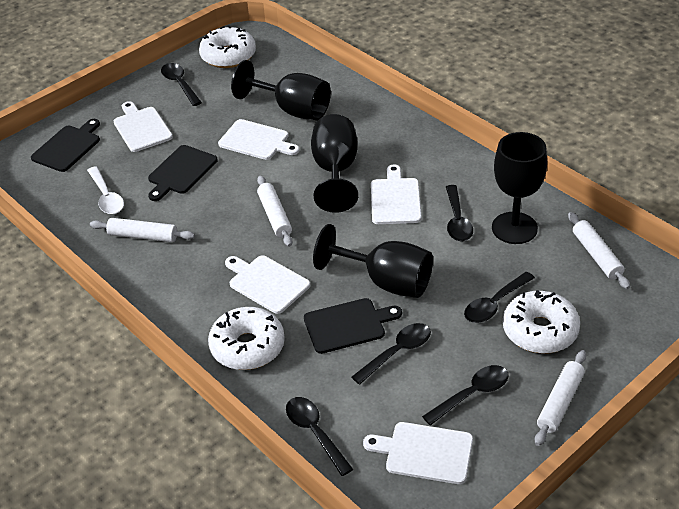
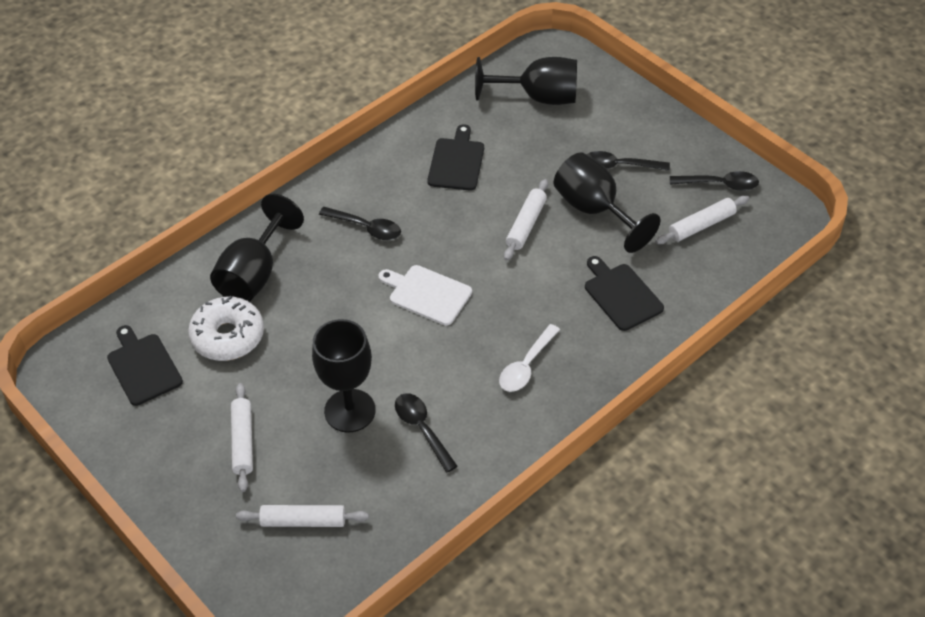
black spoon: [161,63,202,106] [286,397,353,476] [352,323,431,385] [422,365,509,425] [446,185,473,241] [464,272,535,323] = 6 -> [319,207,401,240] [395,393,458,473] [586,151,670,171] [670,171,759,191] = 4
white cutting board: [114,101,173,152] [218,119,299,160] [225,255,310,314] [363,422,473,484] [371,164,421,224] = 5 -> [379,265,472,326] = 1
white donut: [199,25,256,68] [208,307,285,370] [503,290,580,354] = 3 -> [188,296,264,361] = 1

